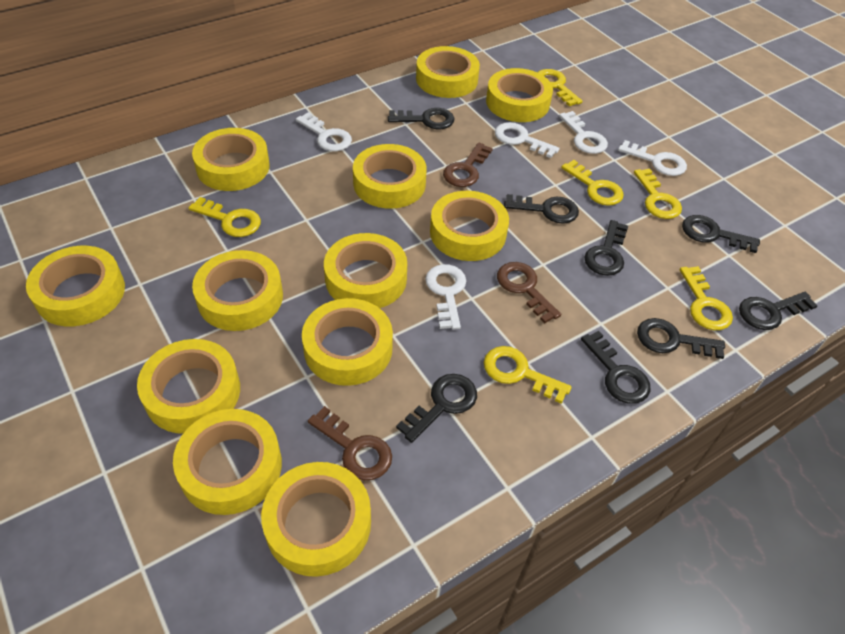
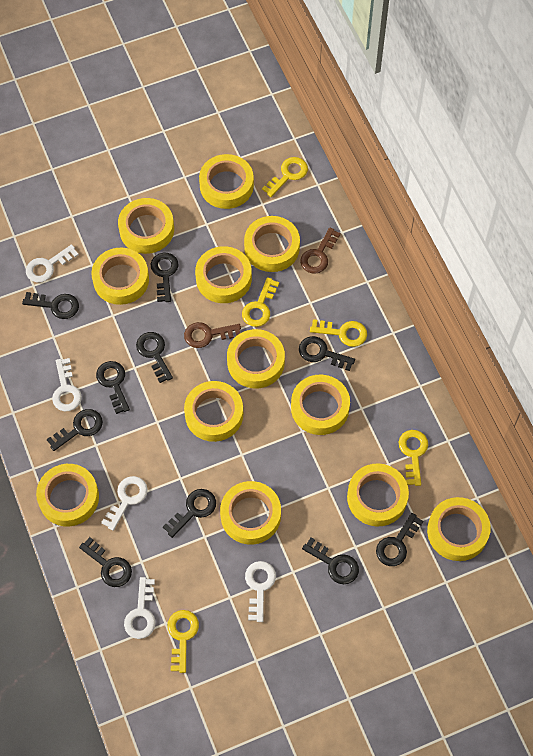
black key: [388,108,454,129] [396,374,477,443] [504,194,579,224] [581,331,651,404] [584,220,628,276] [637,318,725,359] [682,215,760,253] [739,292,818,330] = 8 -> [22,292,79,319] [46,409,103,451] [79,537,132,587] [96,361,130,414] [136,332,173,383] [151,253,179,302] [163,489,216,538] [299,336,355,371] [302,538,359,584] [376,513,424,566] = 10
brown key: [308,406,392,480] [443,143,493,187] [497,262,561,323] = 3 -> [184,322,241,348] [300,227,341,274] = 2
yellow key: [189,197,261,237] [484,346,572,404] [537,69,582,106] [561,160,624,206] [634,169,682,219] [679,266,733,330] = 6 -> [168,610,199,673] [242,277,279,327] [262,157,308,197] [310,319,367,347] [399,430,428,486] = 5

